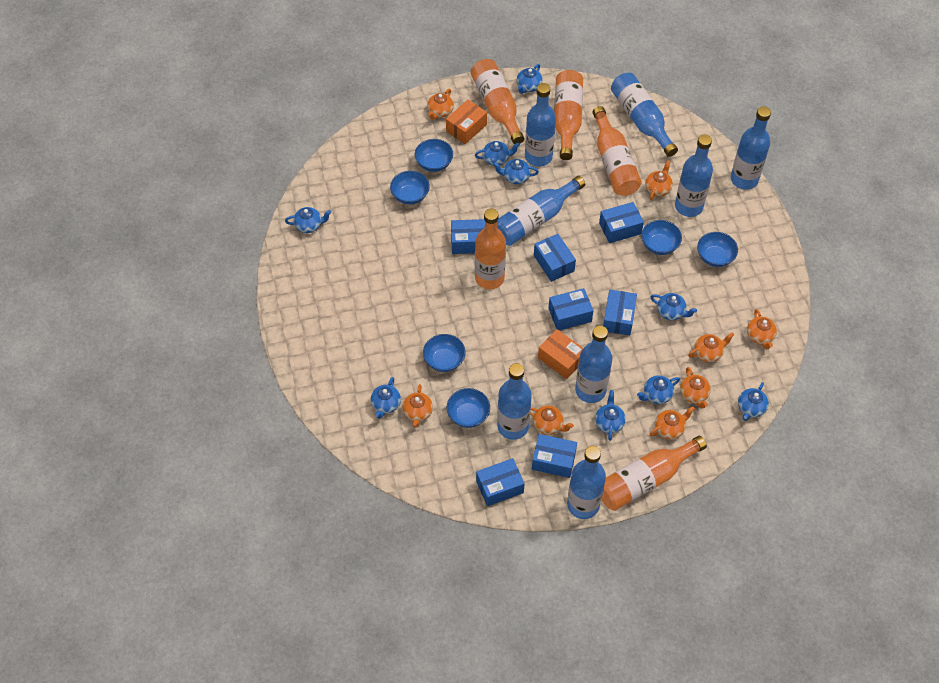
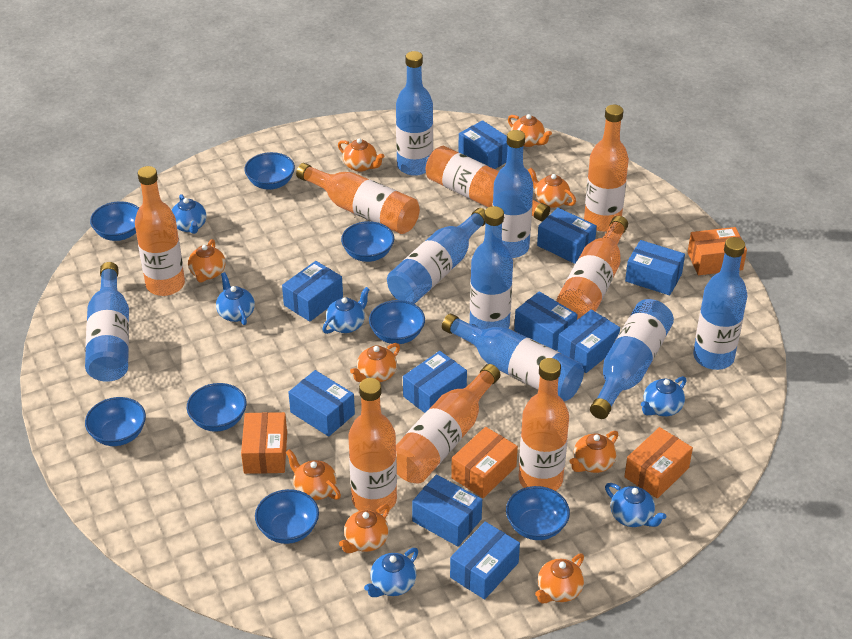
blue bowl: [390,171,430,205] [415,139,453,172] [423,334,466,372] [447,388,490,428] [641,220,682,255] [697,232,738,267] = 6 -> [85,397,146,446] [90,201,139,241] [187,383,247,432] [244,152,295,190] [255,489,319,544] [341,221,394,262] [369,300,425,344] [506,486,570,540] = 8
blue box: [451,219,485,254] [476,458,525,506] [532,434,577,478] [534,234,576,282] [548,288,594,330] [599,202,644,243] [603,290,637,336] = 7 -> [282,261,343,322] [288,370,355,437] [403,351,467,413] [412,474,482,546] [450,522,520,600] [458,120,508,169] [514,291,578,350] [537,208,597,264] [557,310,620,373] [625,240,685,295] = 10
blue teapot: [285,207,331,233] [371,377,401,419] [475,141,520,166] [493,159,539,184] [517,64,543,94] [595,390,626,441] [637,375,680,404] [651,293,697,320] [738,382,769,421] = 9 -> [172,194,207,234] [216,272,255,325] [322,287,370,334] [364,548,418,597] [605,483,667,527] [641,376,686,416] = 6
orange bottle: [471,59,524,144] [475,208,506,289] [554,70,583,160] [593,106,642,196] [602,436,707,511] = 5 -> [135,166,185,296] [296,163,420,234] [348,378,397,514] [396,364,500,484] [426,146,550,222] [519,358,569,491] [556,216,628,320] [584,105,629,232] = 8
orange box: [446,100,487,144] [538,329,583,379] = 2 -> [241,412,287,474] [451,427,518,498] [624,427,693,499] [688,227,747,275] = 4
orange teapot: [403,384,433,427] [427,89,454,120] [530,405,574,435] [645,160,673,200] [650,406,695,439] [680,367,711,408] [688,332,734,362] [747,309,777,349] = 8 -> [188,239,226,283] [286,449,341,500] [338,138,384,172] [339,504,390,553] [350,343,400,382] [508,114,552,147] [528,168,576,208] [535,554,584,603] [569,431,618,473] = 9

